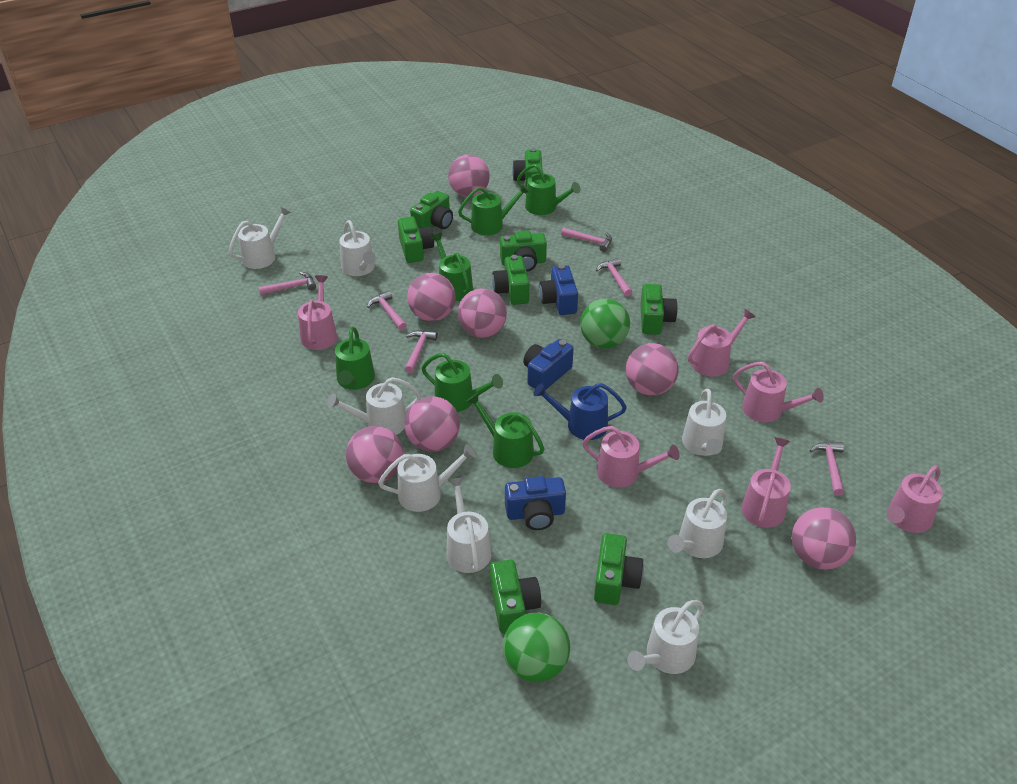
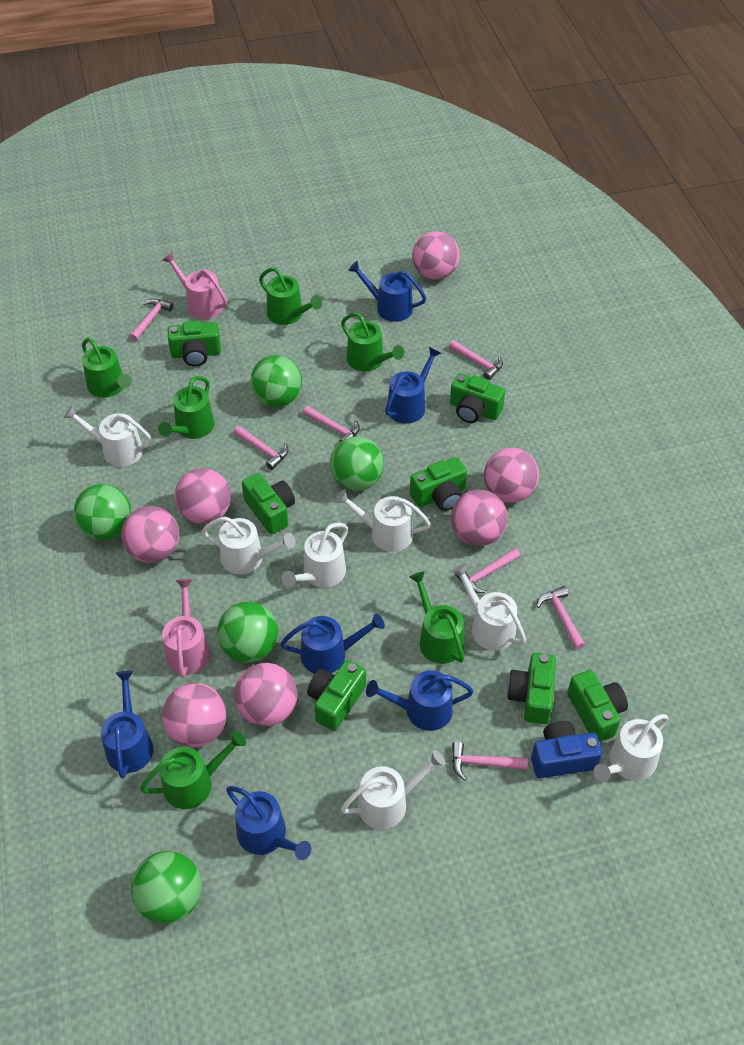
blue camera: [505,476,566,530] [523,339,574,390] [539,264,578,315] = 3 -> [531,721,602,778] = 1
blue watering can: [533,383,627,440] = 1 -> [101,671,153,778] [226,786,311,860] [281,614,385,674] [348,261,426,322] [366,670,474,731] [385,347,441,423] = 6
green ball: [502,613,570,682] [580,299,630,349] = 2 -> [74,484,131,540] [131,851,202,924] [217,602,278,663] [250,355,302,407] [329,436,384,491] = 5
green camera: [398,217,434,263] [410,191,453,229] [490,560,541,634] [492,255,529,305] [500,230,547,272] [512,148,543,188] [594,533,644,605] [640,284,678,335] = 8 -> [168,320,221,367] [242,473,295,534] [307,660,366,731] [410,457,467,511] [450,373,505,423] [507,653,556,724] [567,670,628,742] = 7
pink hammer: [259,272,316,295] [367,291,407,330] [405,330,438,373] [561,227,612,252] [596,258,632,296] [810,442,844,496] = 6 -> [130,299,173,341] [234,426,288,470] [303,406,360,442] [449,340,503,380] [452,742,528,781] [455,548,520,593] [536,586,585,650] = 7
pink watering can: [298,275,337,350] [582,426,680,487] [688,309,755,377] [733,362,824,422] [741,437,791,528] [887,466,943,533] = 6 -> [162,579,210,677] [163,252,227,319] = 2
white watering can: [229,206,291,269] [327,377,421,435] [339,220,376,276] [378,444,476,512] [446,477,492,573] [627,600,704,674] [668,489,728,558] [682,389,726,456] = 8 -> [64,406,153,467] [202,517,295,574] [282,523,348,588] [335,490,431,552] [341,750,446,829] [452,564,526,650] [593,714,669,782] = 7

